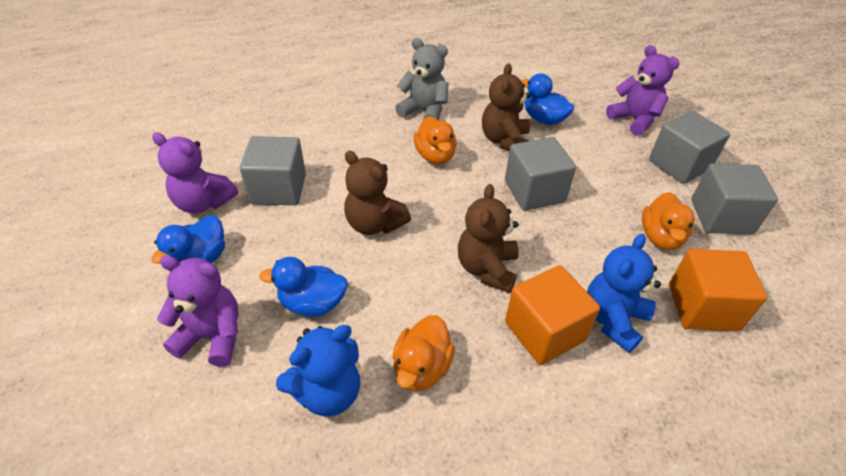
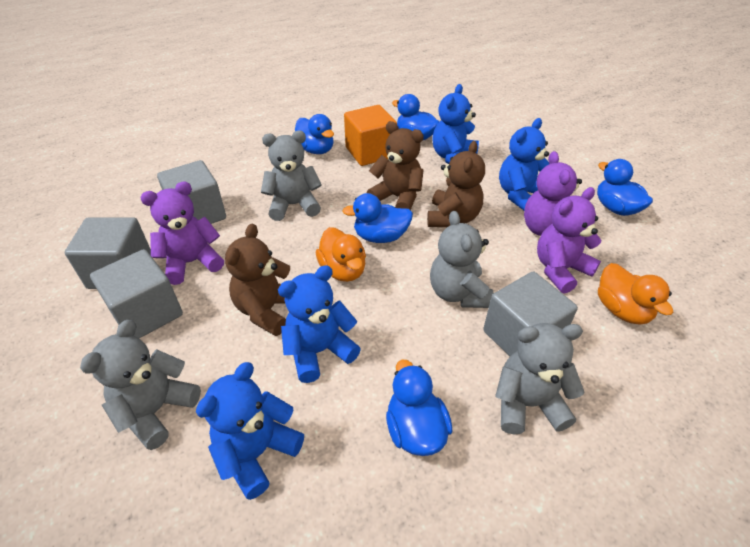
blue duck: [151,215,225,264] [259,257,348,317] [521,74,574,125] = 3 -> [295,114,334,154] [342,193,413,243] [386,360,453,456] [392,94,439,141] [597,159,653,216] = 5
blue teddy bear: [276,325,360,417] [587,234,661,353] = 2 -> [196,362,304,500] [278,265,361,383] [432,84,479,164] [499,118,549,210] = 4
grey teddy bear: [395,38,448,120] = 1 -> [80,320,201,450] [261,131,322,221] [430,211,494,308] [495,323,585,434] = 4
orange cube: [505,265,600,365] [669,249,767,331] = 2 -> [344,105,397,166] = 1
orange duck: [393,315,455,391] [414,116,457,164] [642,192,695,250] = 3 -> [316,227,366,282] [598,263,673,325] = 2

